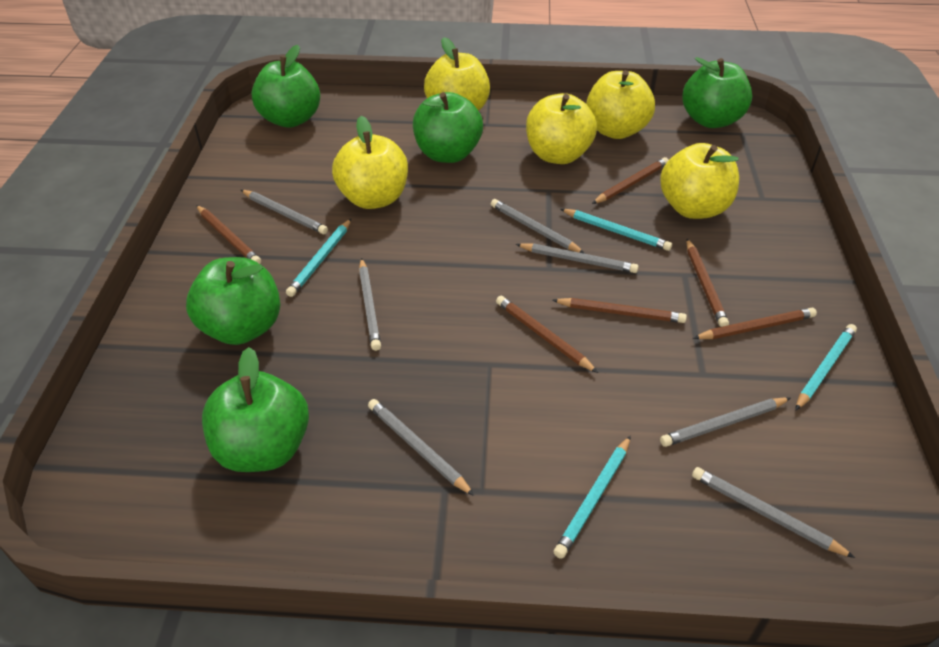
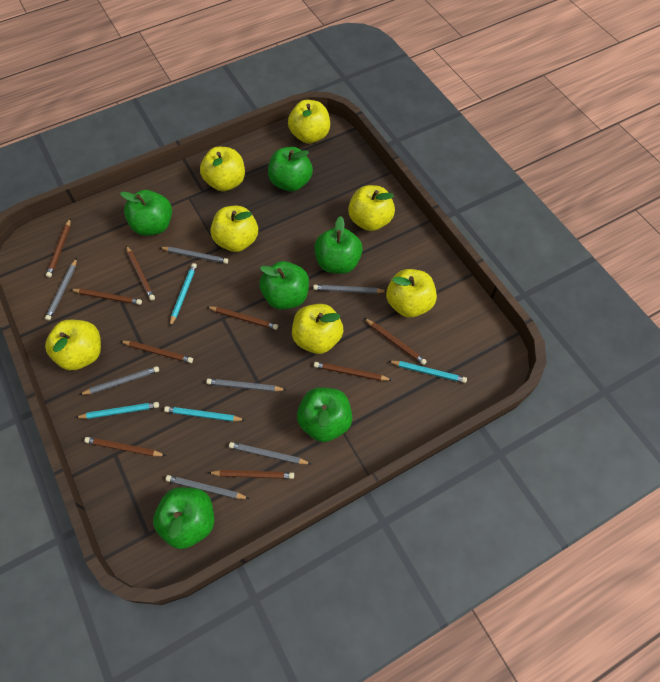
brown pencil: [196,205,261,264] [496,296,598,373] [552,298,687,323] [592,157,668,204] [686,239,729,327] [693,308,817,340] = 6 -> [46,218,71,278] [70,289,142,305] [84,437,166,456] [120,341,193,363] [126,245,155,301] [207,306,278,330] [208,470,294,479] [314,362,392,381] [364,318,427,365] = 9
green apple: [186,257,280,345] [202,347,309,472] [251,45,320,128] [413,92,483,163] [682,57,752,128] = 5 -> [120,190,172,236] [153,487,214,549] [260,261,309,310] [268,147,313,192] [297,387,352,442] [314,216,363,274] = 6
yellow apple: [332,116,408,209] [424,37,490,111] [526,93,597,164] [586,70,655,139] [660,143,739,219] = 5 -> [45,320,101,370] [200,147,245,191] [210,206,258,252] [288,100,330,144] [292,304,343,354] [348,185,395,231] [386,269,437,318] = 7

